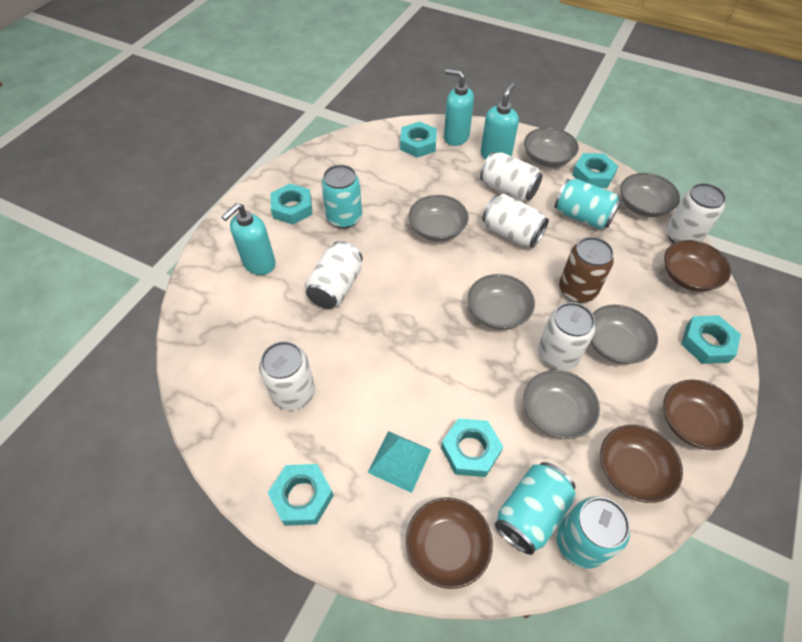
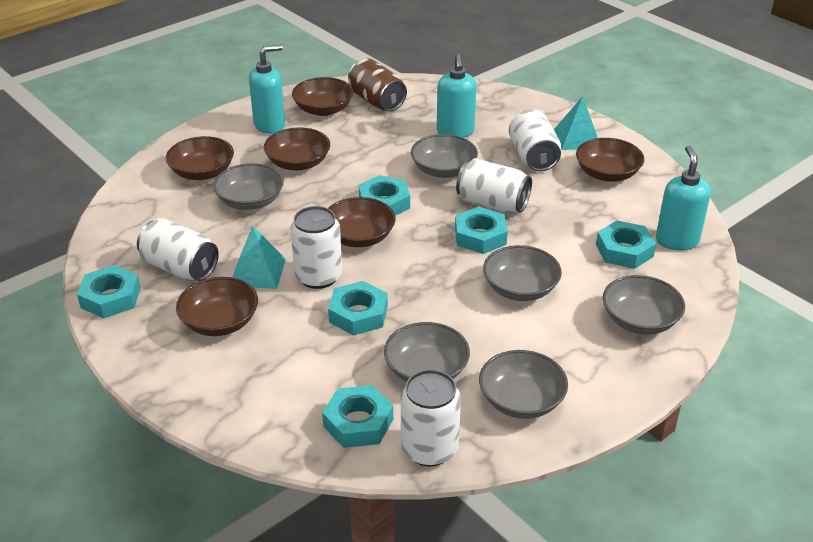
brown bowl: [406,497,493,589] [600,425,683,503] [663,380,743,450] [664,240,731,292] = 4 -> [166,136,234,180] [176,277,258,336] [264,127,330,171] [292,77,353,116] [328,197,396,247] [576,138,644,182] = 6
turquoise can: [321,165,362,228] [495,462,576,555] [554,179,621,229] [556,496,630,569] = 4 -> none = 0
turquoise pyramid: [367,431,431,493] = 1 -> [232,226,286,289] [554,96,598,150] = 2
white can: [259,341,315,410] [305,241,363,309] [480,152,542,202] [482,194,549,248] [538,302,596,370] [666,183,726,243] = 6 -> [137,218,219,281] [290,206,342,289] [401,369,461,467] [456,158,532,213] [509,109,561,171] = 5

